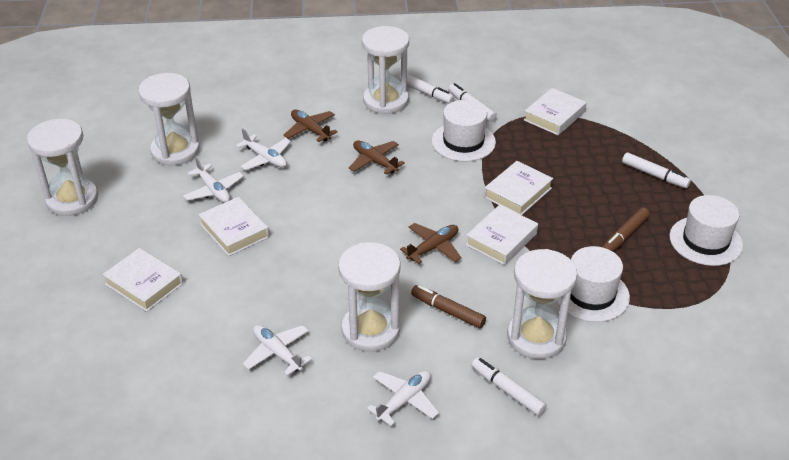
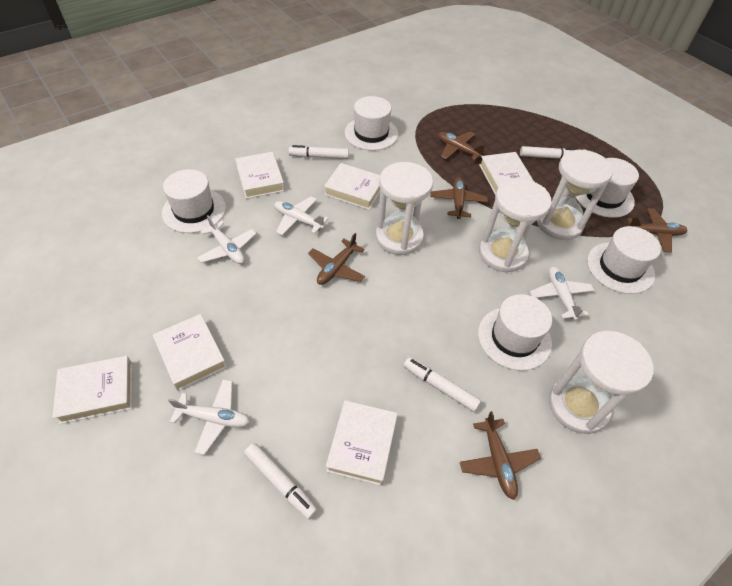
brown marker: [411,285,486,329] [602,207,650,252] = 2 -> none = 0
brown plane: [283,110,338,142] [349,140,405,175] [400,223,461,264] = 3 -> [308,233,365,285] [430,177,488,219] [438,131,486,161] [460,411,541,500] [627,208,688,252] = 5
white book: [102,248,183,312] [198,197,269,256] [466,205,538,265] [484,161,553,215] [524,88,586,135] = 5 -> [52,356,132,424] [153,314,227,391] [235,152,285,199] [324,163,380,210] [326,400,398,486] [479,152,534,195] = 6
white hat: [432,100,496,162] [557,246,630,322] [669,195,743,266] = 3 -> [162,169,226,233] [345,96,398,151] [478,294,552,371] [576,158,639,218] [587,226,661,294] = 5
white hourglass: [27,119,98,216] [138,73,200,165] [338,242,401,351] [362,26,409,114] [507,249,577,359] = 5 -> [376,162,433,255] [479,179,552,273] [537,149,613,240] [549,331,654,434] = 4

